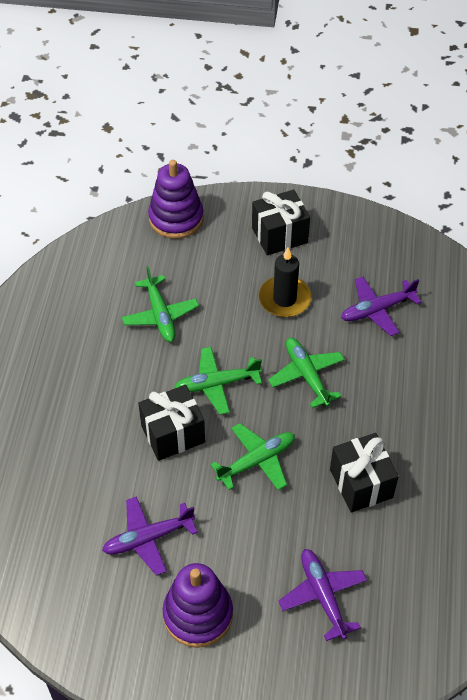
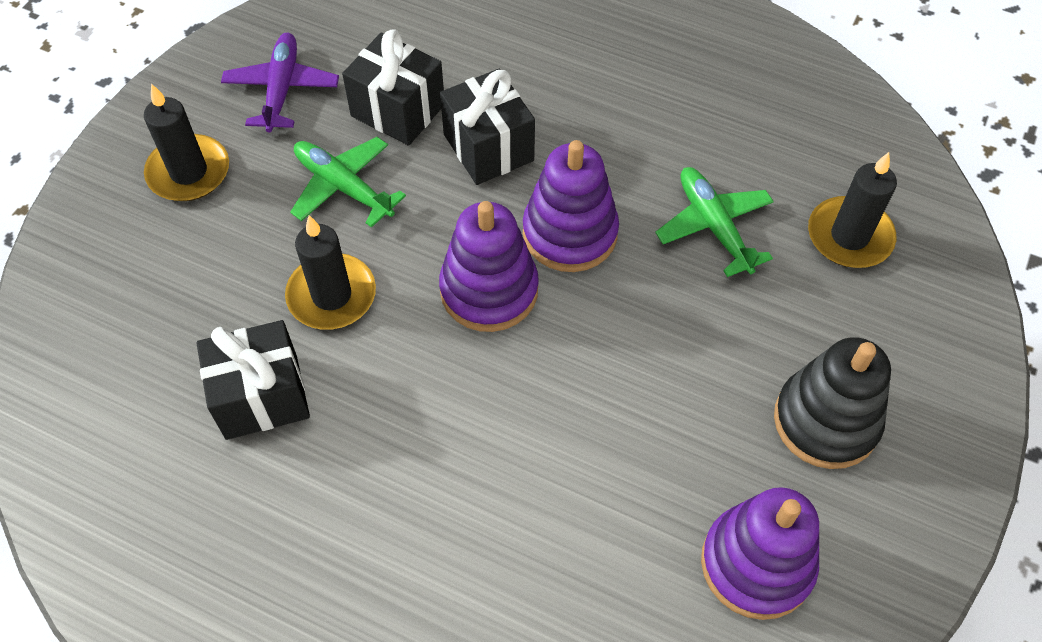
black candle: [259,247,312,317] = 1 -> [144,84,229,201] [285,215,376,330] [808,152,897,268] = 3
black stacking toy: none = 0 -> [774,337,891,469] = 1
green plane: [122,266,199,342] [174,347,262,415] [210,423,295,490] [268,338,345,408] = 4 -> [290,137,406,228] [655,167,774,277] = 2
purple plane: [102,496,198,576] [279,549,367,641] [341,277,421,336] = 3 -> [221,33,339,133] = 1
purple stacking toy: [148,160,204,239] [163,563,233,648] = 2 -> [439,201,539,332] [523,140,619,272] [701,487,819,620] = 3

